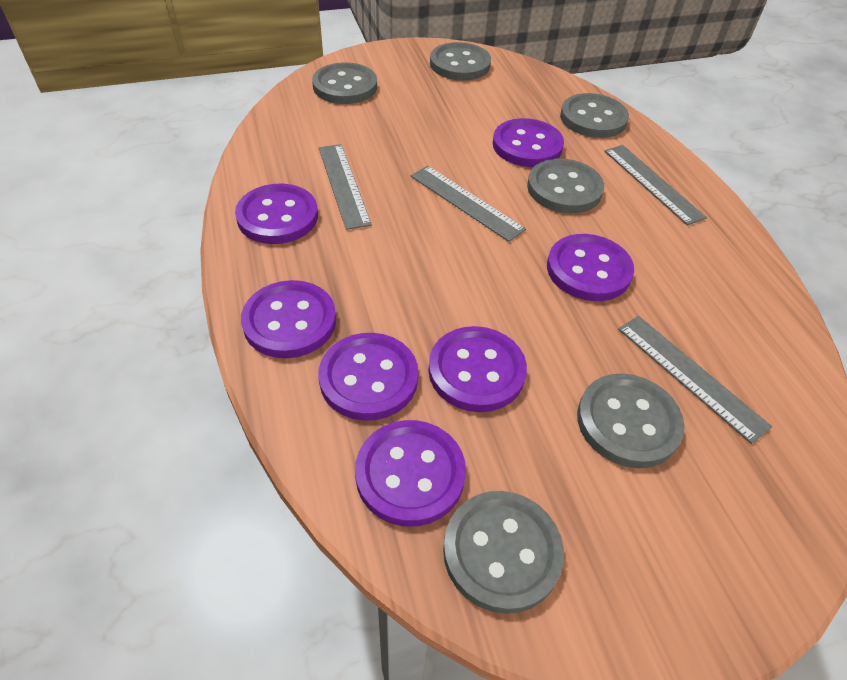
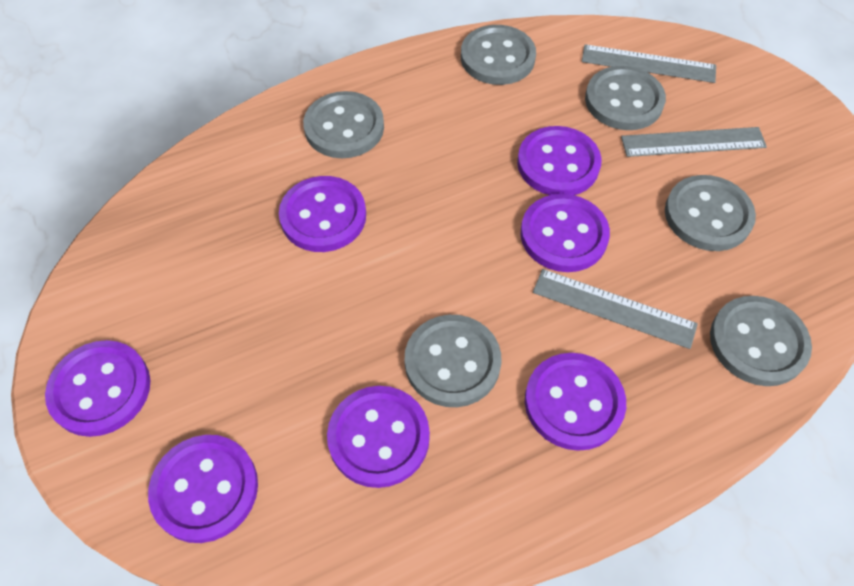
grey ruler: [319,144,372,230] [411,166,526,242] [604,145,707,225] [618,316,772,444] = 4 -> [533,269,698,349] [582,44,716,83] [621,127,767,157] = 3

